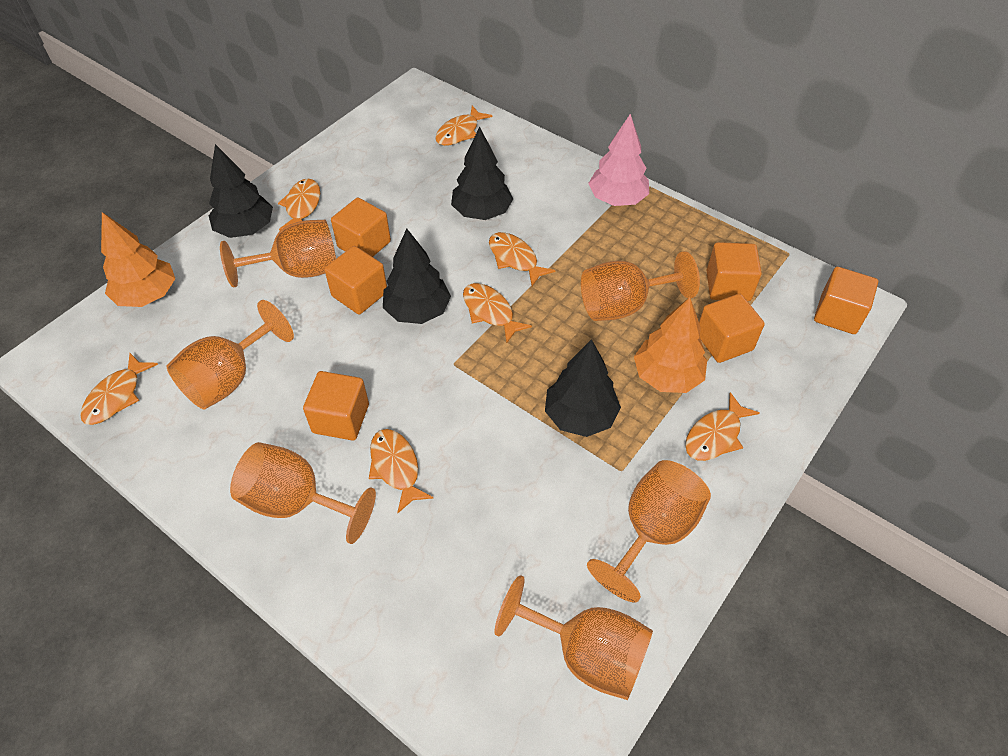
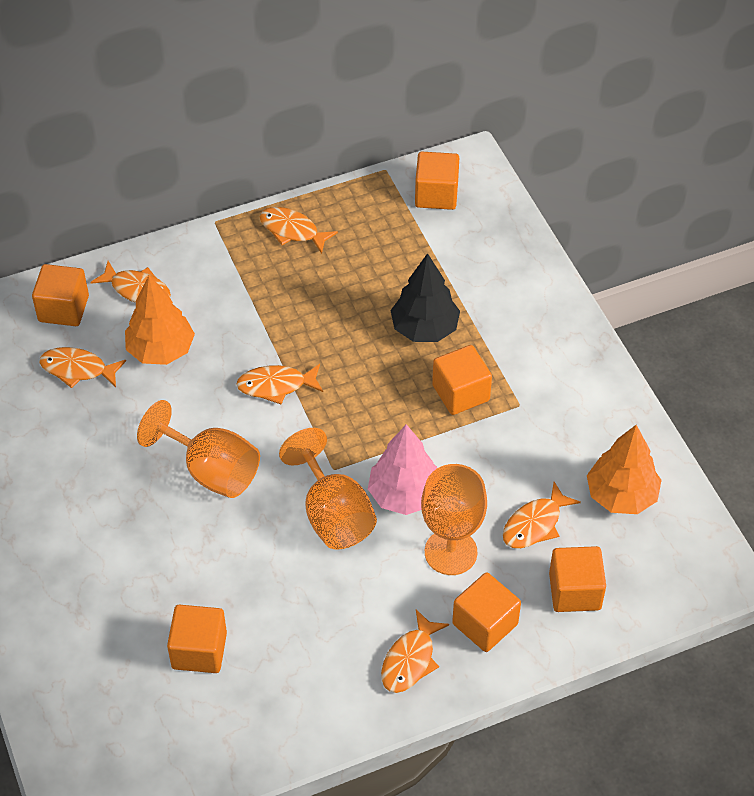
black tree: [209,144,273,238] [383,229,451,324] [451,127,513,220] [545,339,621,437] = 4 -> [390,253,460,342] = 1
orange fish: [80,353,158,425] [278,179,320,231] [369,429,433,514] [435,106,493,146] [463,283,532,344] [489,232,555,286] [685,392,760,461] = 7 -> [39,347,126,388] [90,261,171,303] [236,364,323,404] [260,207,338,254] [381,609,449,693] [503,482,581,548] = 6
orange goblet: [167,300,294,409] [220,220,336,287] [230,442,376,544] [494,575,653,700] [581,251,700,321] [587,460,711,602] = 6 -> [137,400,260,498] [279,428,377,550] [421,464,487,575] = 3

